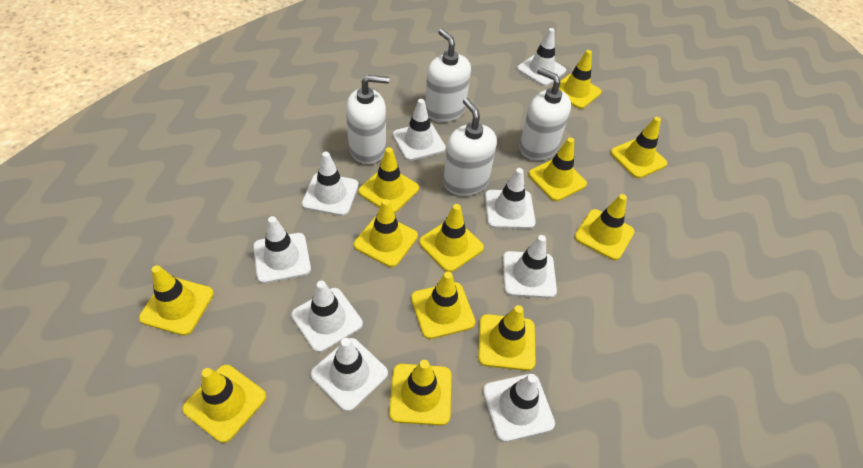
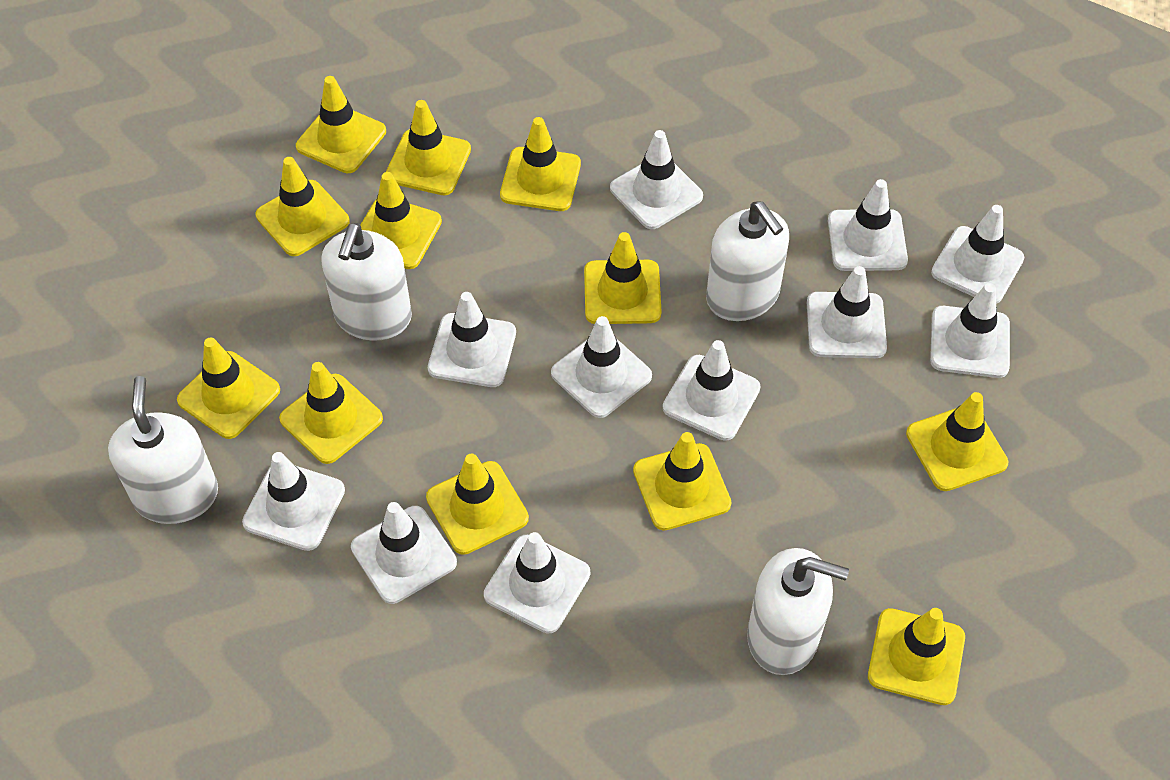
white traffic cone: [253,216,311,283] [291,281,363,353] [302,152,359,216] [311,338,388,412] [393,99,446,161] [483,374,555,442] [485,168,535,229] [503,235,557,298] [517,28,566,86] = 9 -> [242,452,345,551] [351,502,457,604] [428,292,516,387] [484,532,590,634] [551,316,652,418] [610,130,703,229] [663,340,761,441] [807,266,887,358] [828,179,908,271] [930,283,1010,378] [931,205,1024,304] = 11

